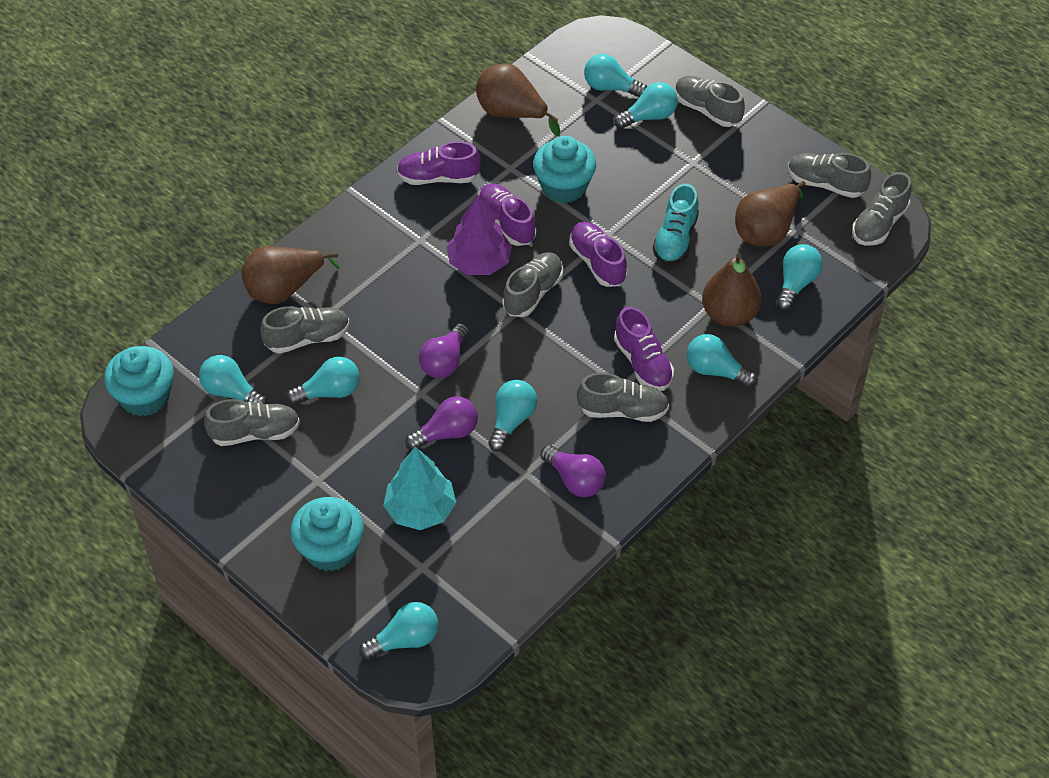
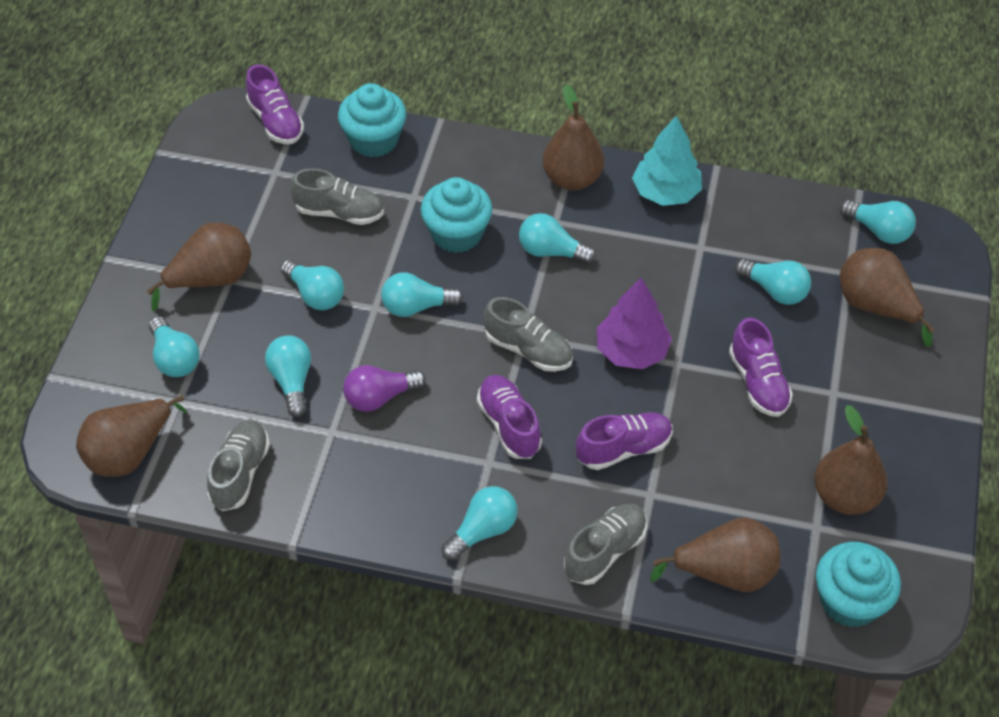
brown pear: [241,246,340,304] [476,63,560,136] [702,253,762,327] [735,181,806,246] = 4 -> [76,395,187,477] [147,222,251,311] [543,85,604,190] [650,518,780,592] [815,405,887,515] [840,248,935,347] = 6
grey shoe: [204,399,300,446] [260,306,350,354] [503,252,563,317] [577,373,669,422] [675,76,745,127] [788,153,871,198] [852,172,912,246] = 7 -> [207,420,270,511] [291,168,384,225] [484,297,573,372] [564,504,647,585] = 4
purple light bulb: [405,396,478,450] [419,323,469,378] [540,445,606,497] = 3 -> [343,365,426,412] = 1
turquoise shoe: [653,184,699,265] = 1 -> none = 0

